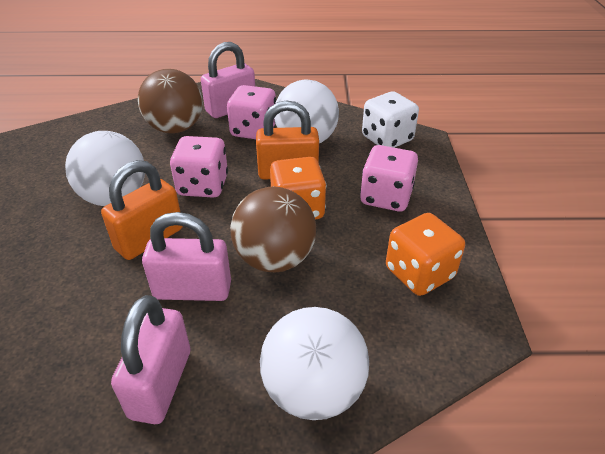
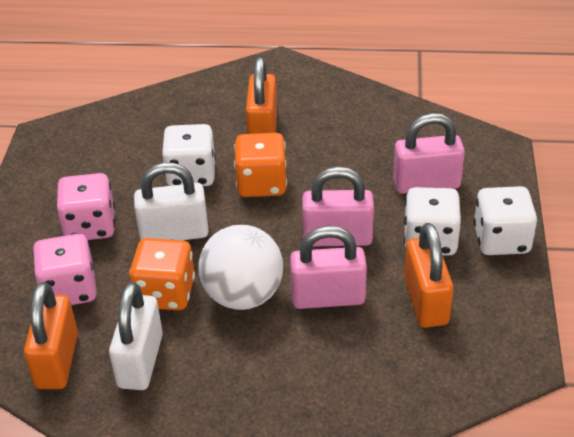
brown ball: [138,69,203,134] [230,187,316,272] = 2 -> none = 0
orange padlock: [101,160,183,260] [256,100,319,180] = 2 -> [24,282,78,389] [246,57,277,134] [404,223,454,328] = 3
pink dice: [170,136,228,198] [227,85,276,139] [360,145,418,211] = 3 -> [33,234,97,305] [56,173,115,240] = 2
white ball: [65,131,145,206] [260,307,369,420] [274,80,339,143] = 3 -> [198,225,283,310] = 1
white dice: [362,91,419,148] = 1 -> [162,124,216,186] [404,187,462,256] [473,186,537,255] = 3
white padlock: none = 0 -> [109,282,163,390] [134,162,209,240] = 2

